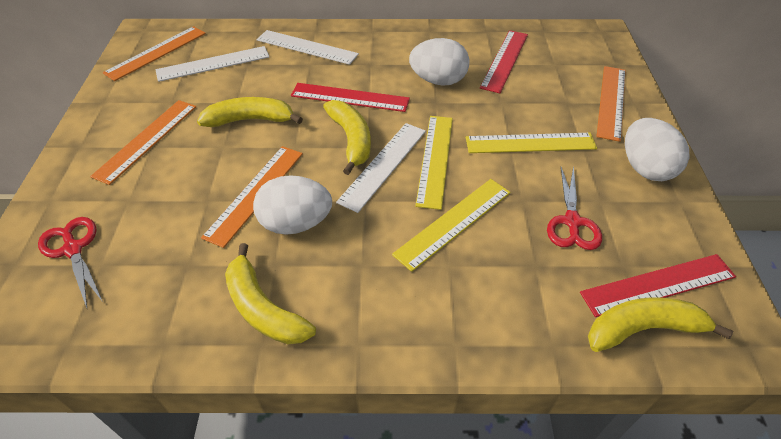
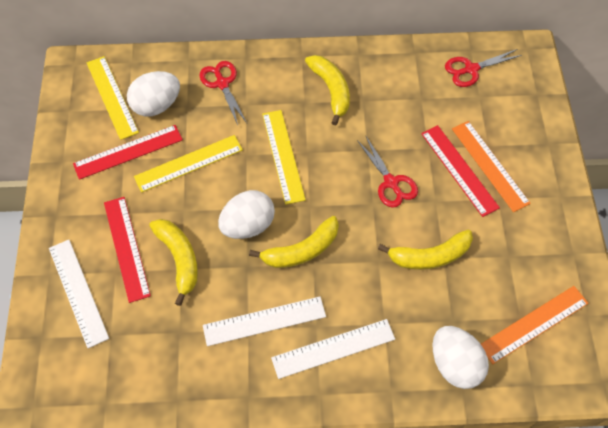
orange ruler: [90,100,196,185] [103,26,206,81] [201,146,303,248] [596,66,626,142] = 4 -> [452,121,531,212] [481,286,588,364] = 2
red scissors: [38,217,103,308] [547,166,602,250] = 2 -> [200,61,247,125] [357,137,418,208] [445,49,522,87] = 3

